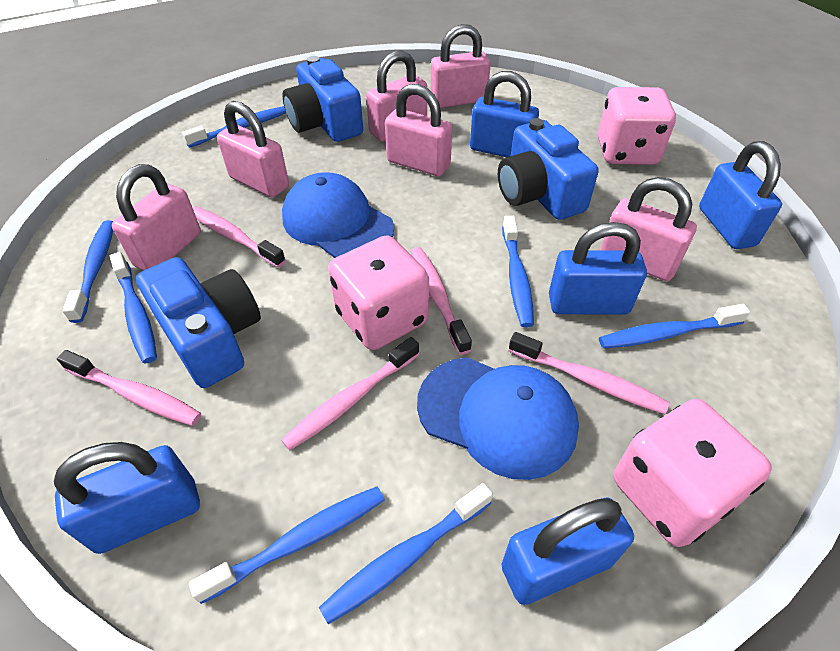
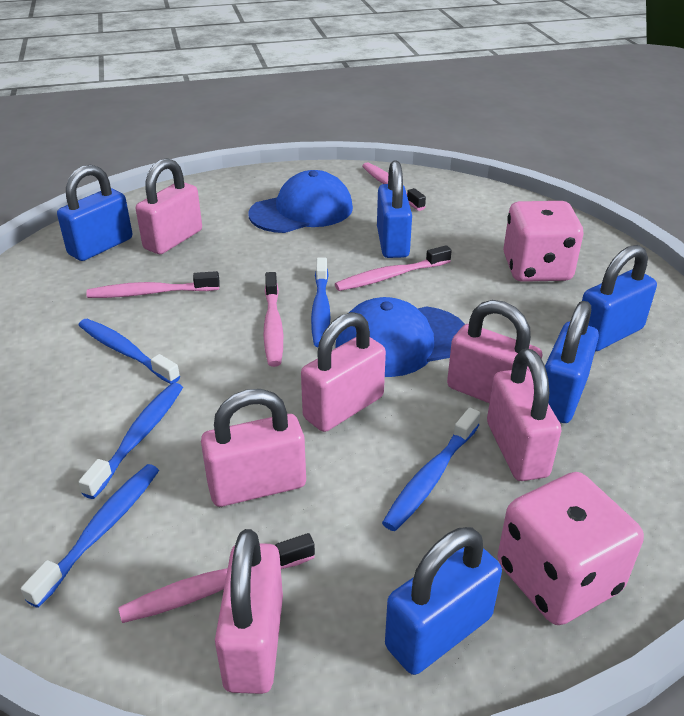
blue camera: [136,257,261,388] [283,56,363,142] [498,118,599,220] = 3 -> none = 0
blue toothbrush: [62,220,113,323] [110,252,157,364] [182,106,286,148] [189,486,385,604] [319,483,493,624] [502,216,534,327] [599,304,750,349] = 7 -> [21,464,159,608] [78,319,180,384] [78,383,183,499] [311,257,331,347] [382,408,480,531] = 5
pink dice: [328,235,429,350] [598,87,676,165] [613,399,772,547] = 3 -> [498,472,644,625] [503,201,583,282] = 2

